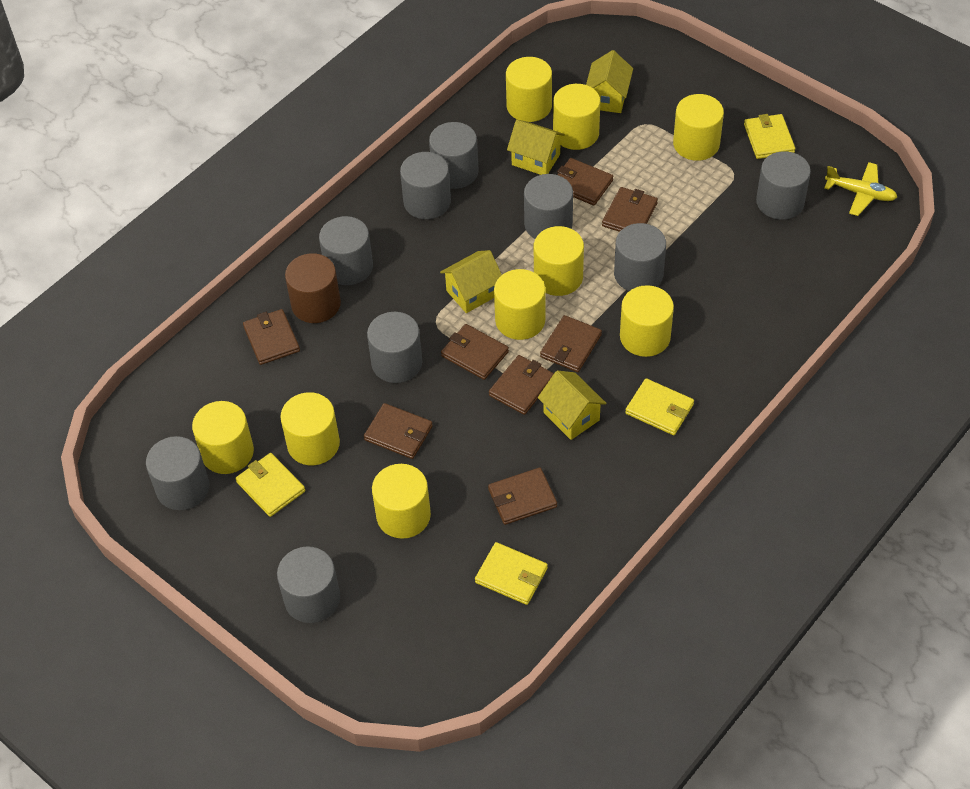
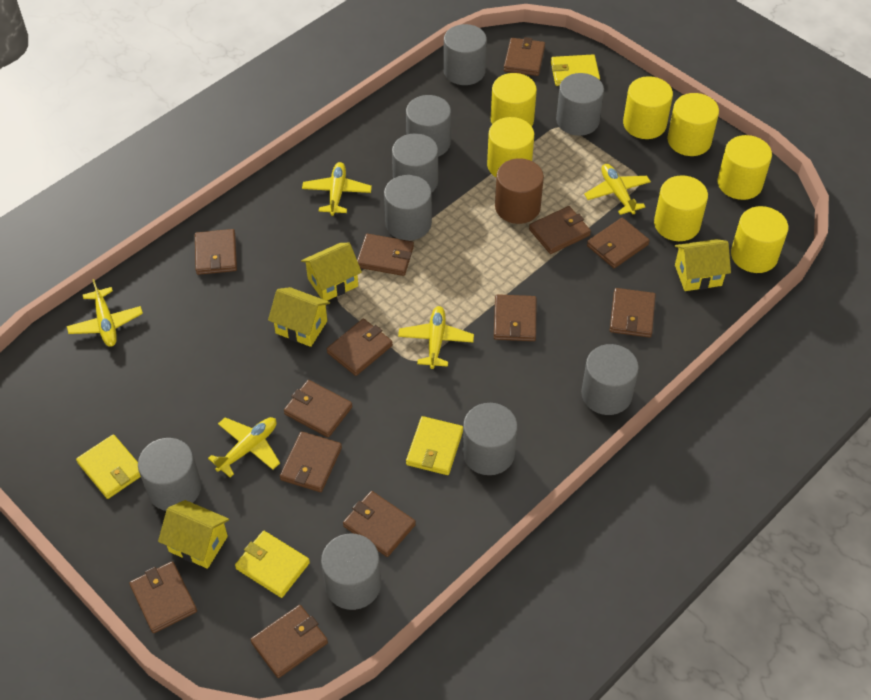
brown wallet: [243,309,300,365] [364,403,433,459] [441,324,509,380] [488,468,557,525] [489,355,554,415] [540,315,602,372] [557,158,613,206] [602,187,658,232] = 8 -> [129,561,197,633] [195,229,237,275] [250,605,328,678] [280,431,342,492] [284,380,352,437] [327,319,393,376] [343,491,416,557] [357,234,414,276] [494,294,537,341] [504,37,545,76] [529,206,591,254] [587,218,650,268] [610,288,656,337] = 13
yellow cylinder: [192,401,254,474] [280,392,340,465] [372,464,431,539] [494,269,545,340] [506,57,552,122] [534,226,584,296] [553,84,600,150] [620,285,674,357] [673,94,724,161] = 9 -> [487,117,534,177] [491,73,537,126] [623,76,673,139] [654,175,708,241] [667,93,719,156] [717,135,772,200] [731,206,788,273] = 7
yellow plane: [824,162,897,216] = 1 -> [67,279,143,347] [208,417,280,477] [302,162,372,216] [398,306,474,369] [584,164,651,215] = 5

